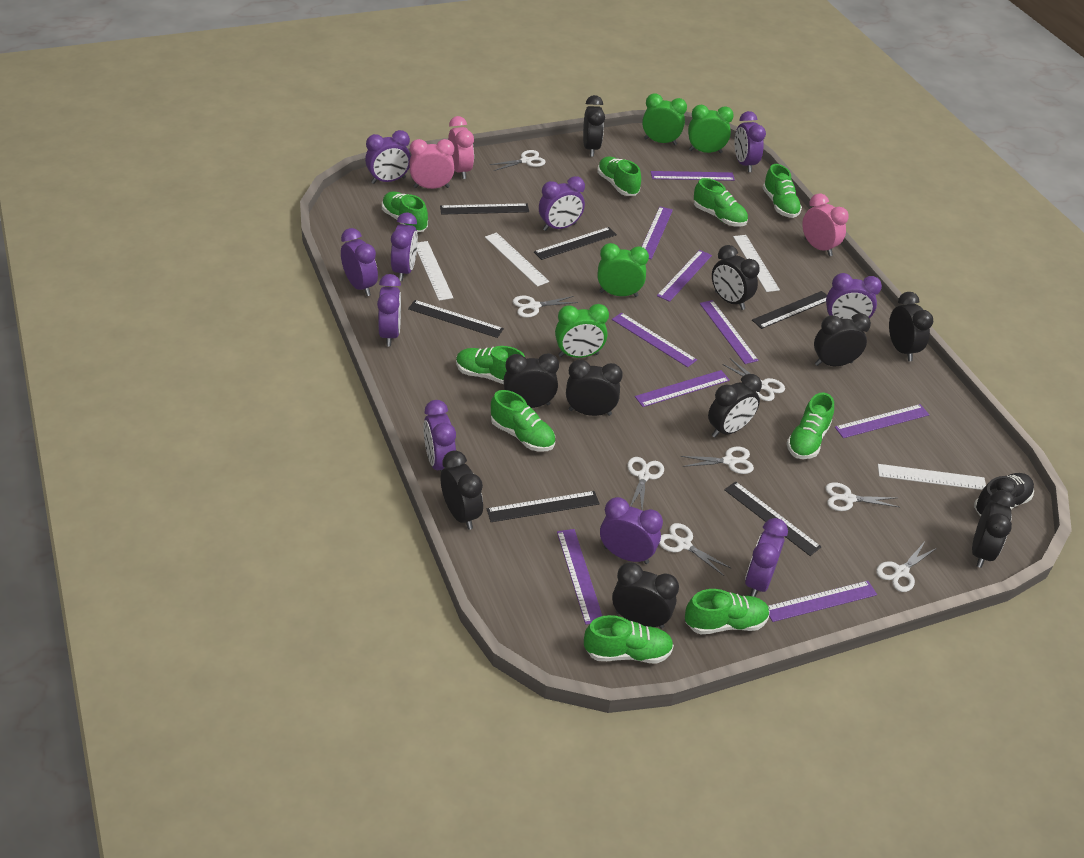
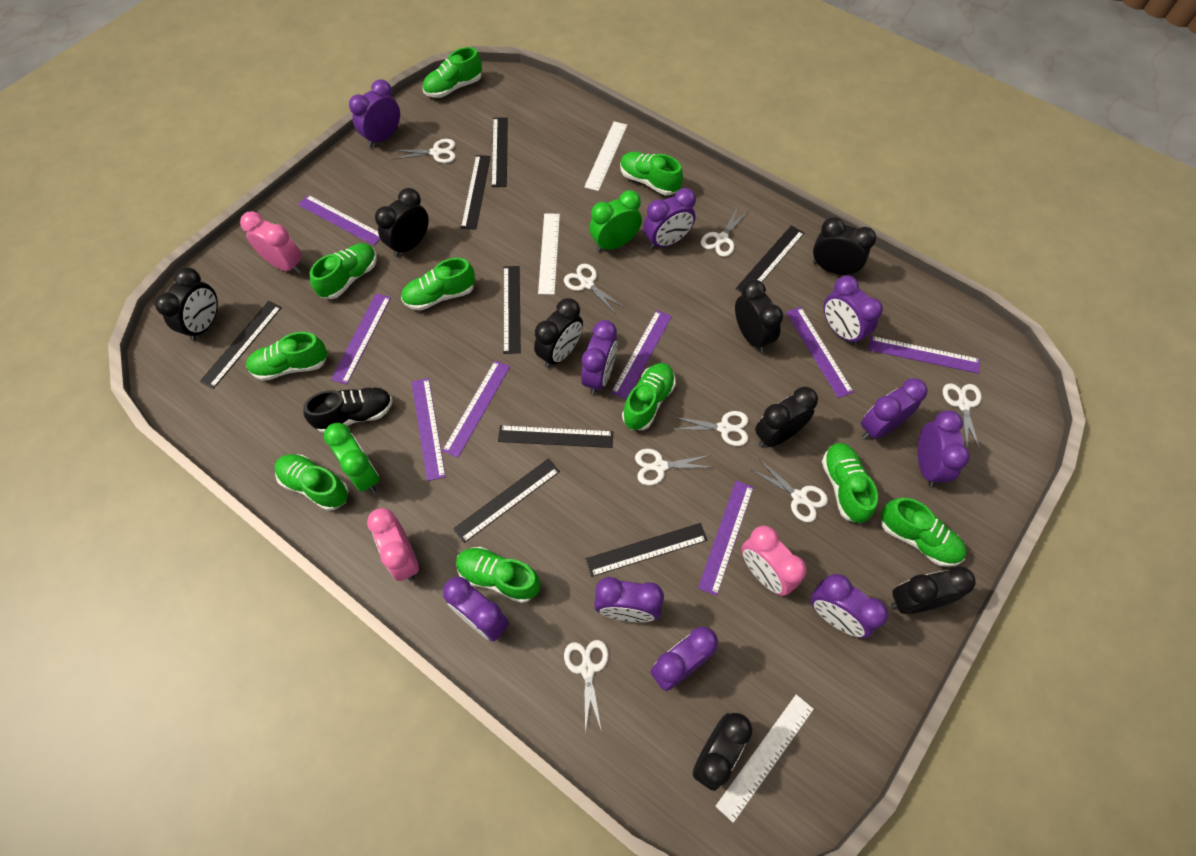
black clock: [440,450,483,530] [503,353,559,408] [566,359,623,416] [583,95,605,157] [612,562,679,629] [708,374,762,438] [712,245,760,310] [814,313,871,366] [889,292,933,361] [972,490,1015,568] = 10 -> [155,267,218,341] [375,188,429,257] [534,298,583,368] [692,713,753,791] [735,279,783,353] [755,387,818,448] [813,217,876,276] [891,566,976,614] = 8
black ruler: [408,300,504,338] [440,203,529,215] [487,491,600,522] [534,227,617,260] [724,481,821,556] [752,291,827,329] = 6 -> [199,301,282,389] [453,458,560,543] [461,155,491,230] [491,117,508,187] [498,425,613,448] [503,266,521,354] [586,523,708,577] [736,225,804,293] = 8
green clock: [555,304,609,358] [597,243,649,297] [642,94,687,145] [688,105,734,153] = 4 -> [324,423,380,493] [590,190,642,252] = 2
green shoe: [382,192,428,232] [456,346,525,384] [491,390,555,452] [584,615,674,663] [597,157,641,196] [685,589,770,634] [694,178,748,226] [763,164,802,218] [787,392,834,459] = 9 -> [246,332,328,381] [275,454,349,511] [310,243,377,299] [401,258,475,311] [422,47,482,98] [456,547,540,603] [620,152,683,195] [622,363,676,430] [822,443,878,523] [881,498,967,567] = 10
purple ruler: [557,529,602,625] [612,312,697,367] [635,370,730,407] [642,207,673,259] [650,171,735,181] [657,250,712,302] [700,300,759,364] [768,581,877,622] [835,404,929,438] = 9 -> [298,195,380,245] [331,294,391,385] [411,378,446,481] [442,361,510,458] [611,310,672,400] [698,481,754,596] [786,307,853,398] [869,336,980,374] = 8
white ruler: [417,241,453,301] [485,232,549,287] [733,235,780,292] [878,464,986,490] = 4 -> [538,213,560,295] [584,121,627,191] [715,694,814,823] = 3

